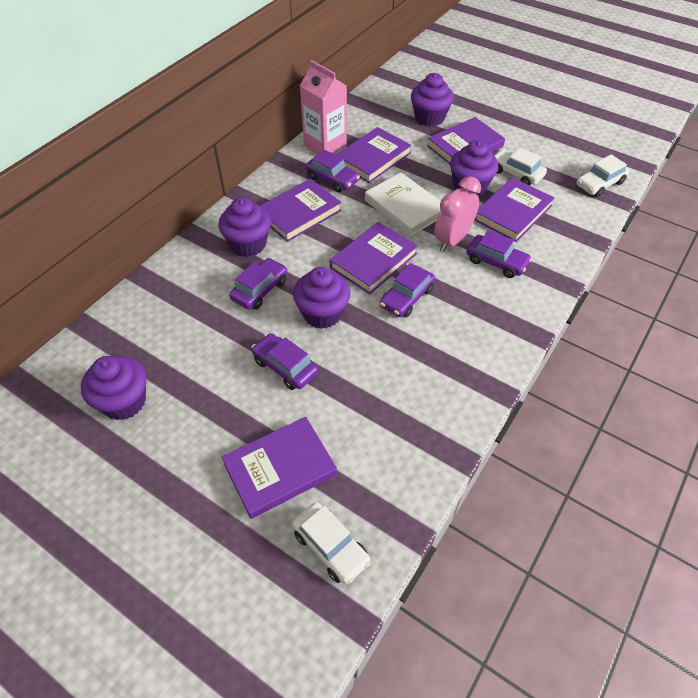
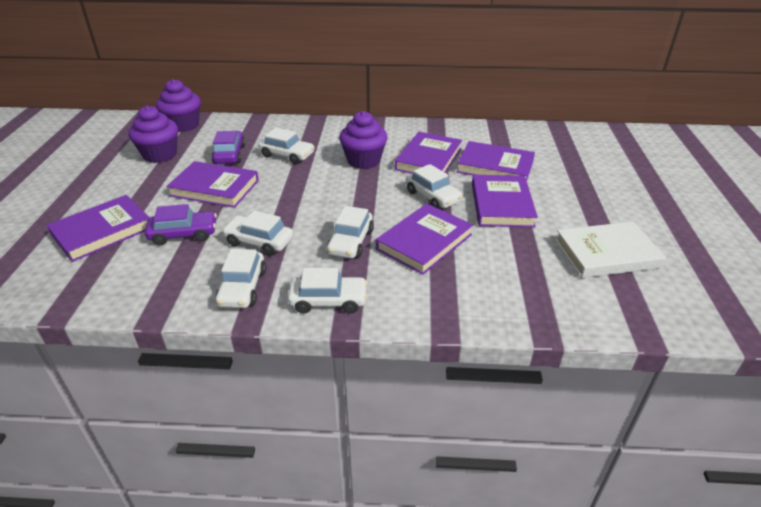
pink carton: [300,60,347,154] = 1 -> none = 0
pink clock: [434,176,481,252] = 1 -> none = 0
purple car: [229,258,287,310] [251,333,318,390] [305,150,360,192] [380,263,435,317] [466,230,532,278] = 5 -> [145,204,217,246] [211,131,245,164] = 2
purple cupcake: [81,356,147,420] [218,197,271,257] [293,267,350,329] [411,73,454,127] [450,140,498,196] = 5 -> [129,106,178,163] [156,79,201,132] [339,111,387,169] = 3
white car: [292,502,371,584] [494,148,547,186] [576,154,629,197] = 3 -> [215,249,266,308] [222,211,293,256] [258,128,315,164] [288,268,368,314] [326,206,374,259] [406,164,463,209] = 6

